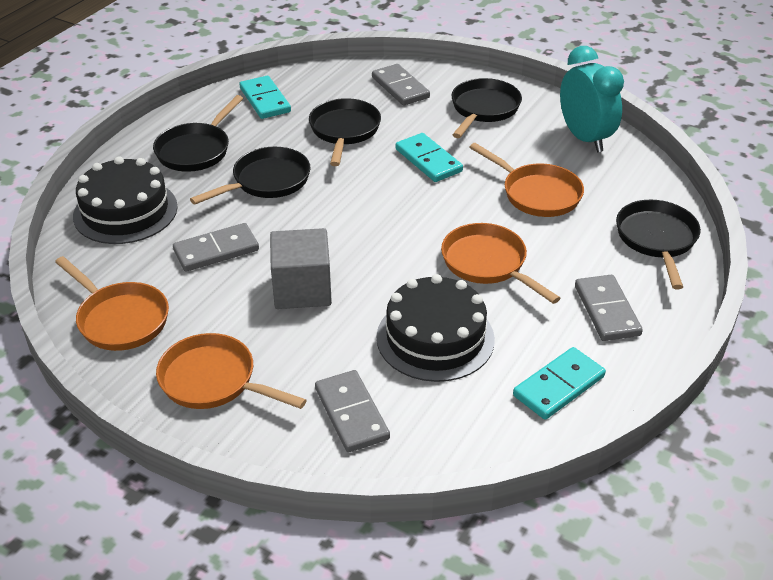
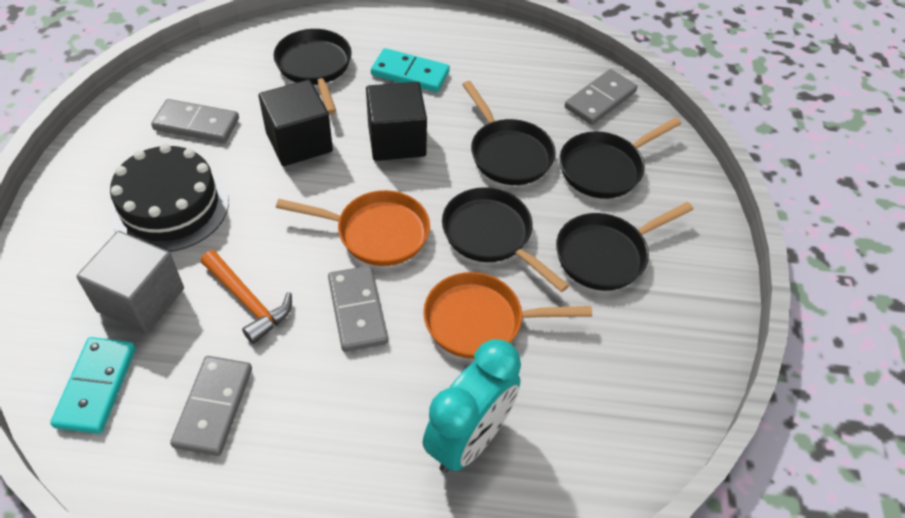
black cake: [73,156,178,244] [377,274,495,382] = 2 -> [110,144,229,252] = 1
black cube: none = 0 -> [258,80,333,166] [366,82,427,161] = 2
orange hammer: none = 0 -> [201,250,292,344] = 1
orange pan: [55,256,169,351] [156,333,307,409] [441,223,560,304] [469,143,584,217] = 4 -> [276,190,430,266] [423,272,592,359] = 2
turquoise domino: [240,76,291,119] [396,133,463,182] [513,347,606,420] = 3 -> [50,337,136,434] [371,48,450,92] = 2

